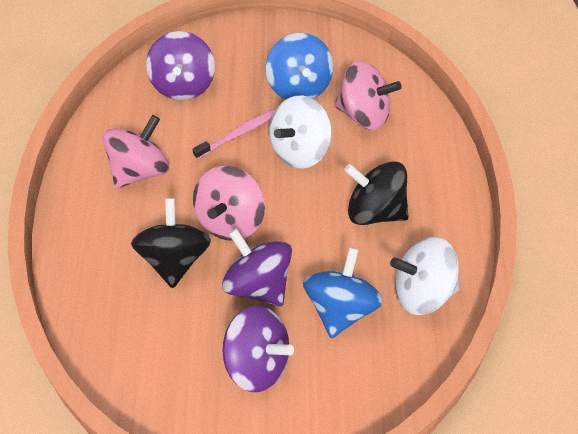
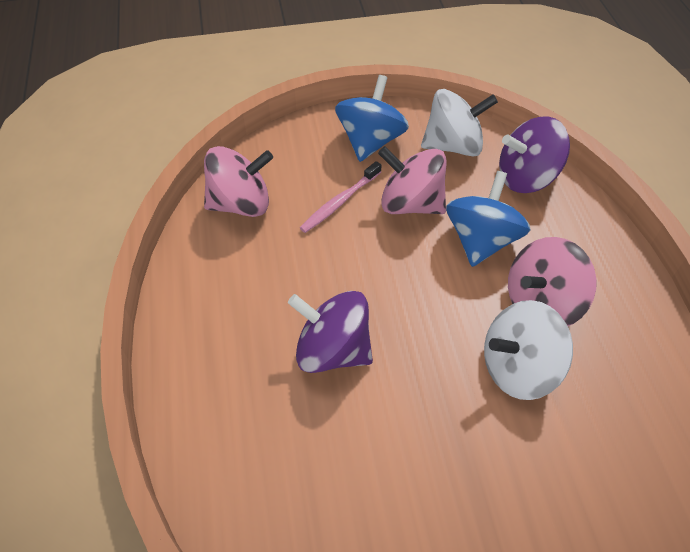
black spinning top: [131,198,211,288] [344,161,409,225] = 2 -> none = 0
purple spinning top: [146,31,215,100] [222,228,292,306] [223,305,294,392] = 3 -> [288,291,373,373] [499,117,570,193] = 2

